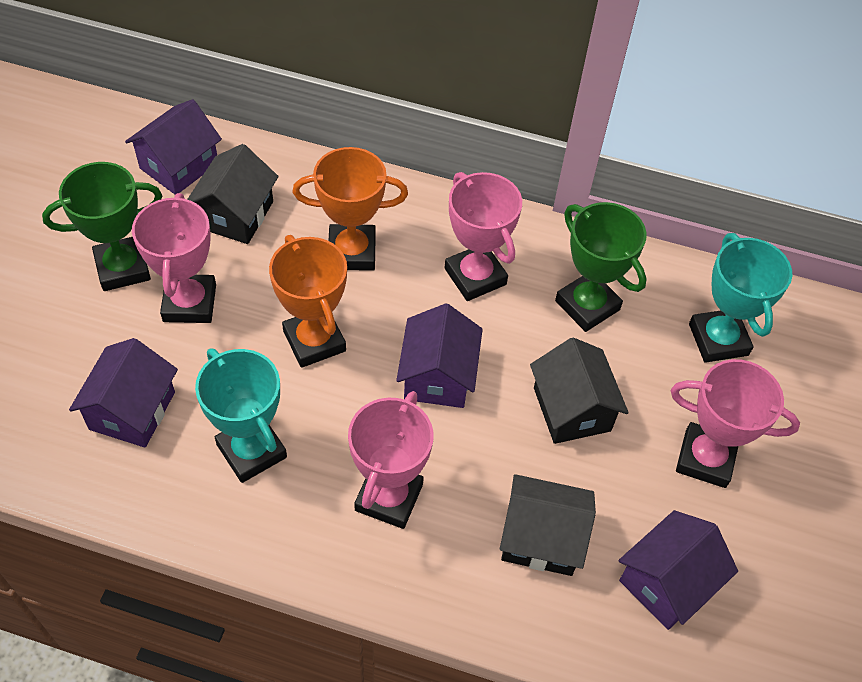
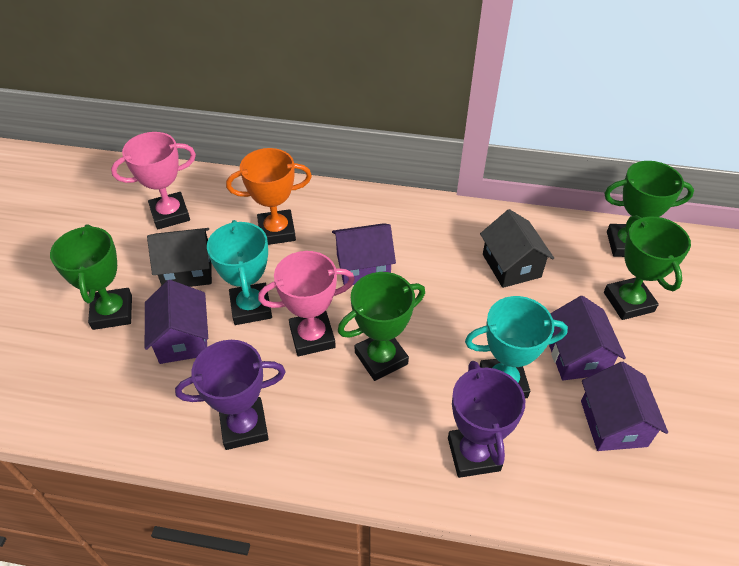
black house: [187,144,279,244] [500,474,596,576] [530,337,629,444] = 3 -> [147,228,212,287] [480,209,554,288] = 2
green trophy: [42,162,162,291] [555,202,647,332] = 2 -> [50,224,132,330] [338,272,425,381] [604,161,694,257] [604,215,691,320] = 4
orange trophy: [269,235,347,368] [292,147,408,271] = 2 -> [226,148,312,245] = 1
pink trophy: [132,193,216,323] [348,391,434,529] [445,172,522,301] [671,359,800,488] = 4 -> [111,132,196,230] [258,251,355,356] = 2
purple trophy: none = 0 -> [175,340,286,450] [448,361,525,478] = 2

